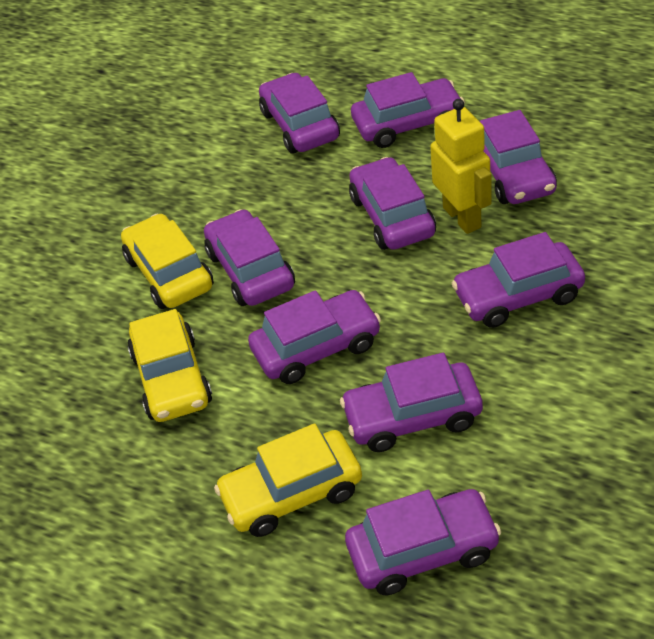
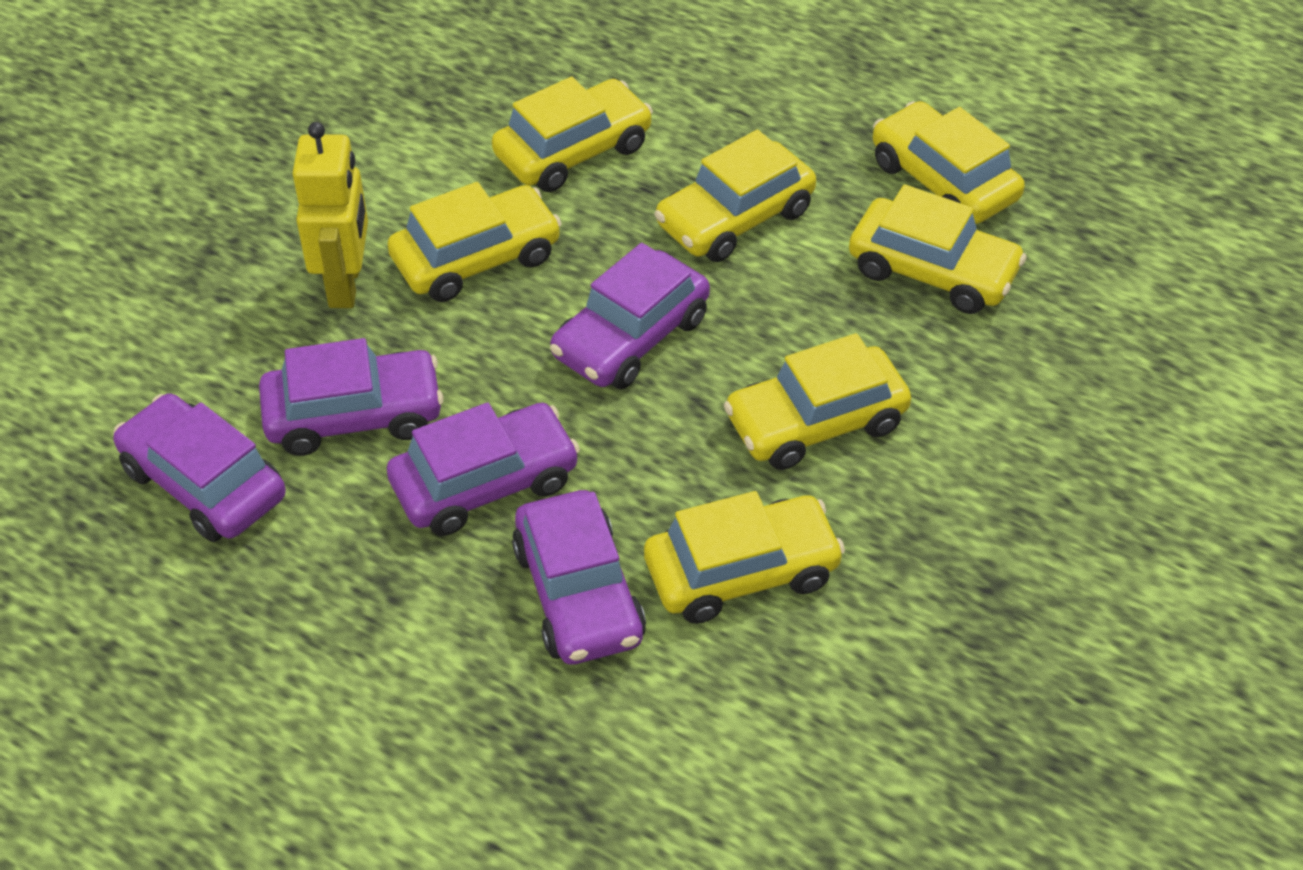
purple car: [204,209,295,306] [248,290,381,384] [259,73,340,154] [340,352,483,452] [345,489,501,595] [349,157,436,250] [351,72,465,148] [452,232,585,328] [480,110,557,204] = 9 -> [113,393,286,542] [259,338,444,456] [387,402,580,536] [512,490,646,664] [550,243,710,389] = 5
yellow car: [121,214,214,309] [128,309,212,422] [214,423,362,537] = 3 -> [387,182,562,302] [492,77,653,192] [644,491,845,624] [654,130,816,262] [724,333,911,470] [849,184,1027,314] [873,101,1025,224] = 7

